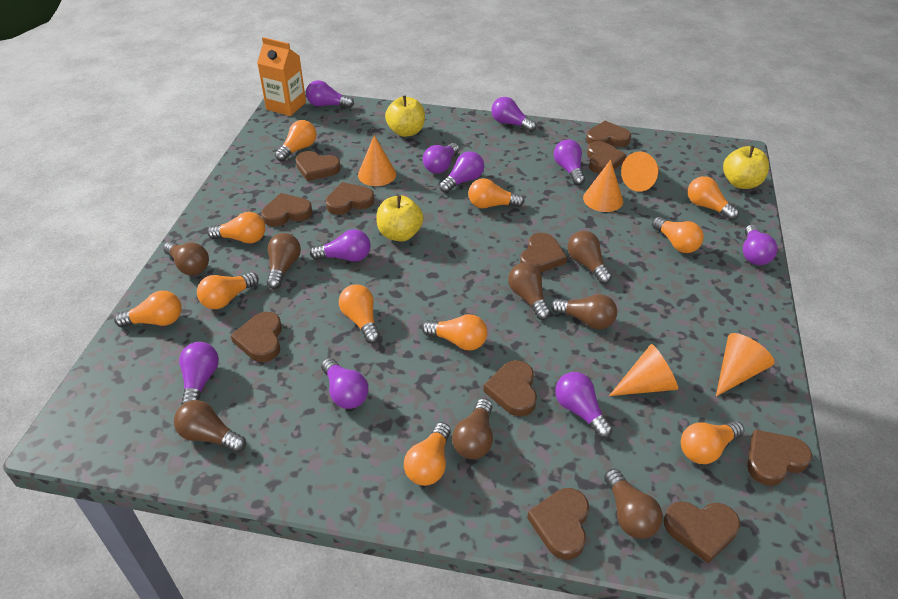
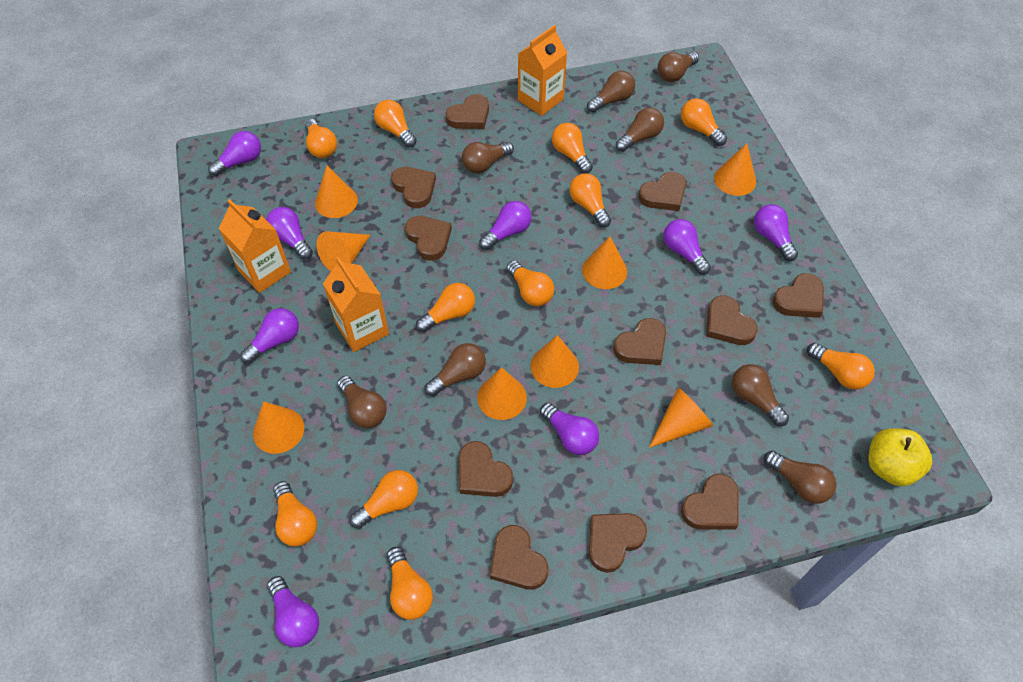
orange carton: [257,37,306,116] = 1 -> [219,199,291,293] [323,257,389,352] [518,25,567,116] = 3
orange cone: [358,135,396,186] [583,160,623,212] [609,344,678,396] [621,152,659,192] [716,333,775,396] = 5 -> [253,401,304,454] [315,166,358,218] [316,231,370,271] [477,367,527,420] [531,335,579,388] [582,237,627,289] [649,388,713,448] [714,143,756,196] = 8
purple light bulb: [179,342,219,405] [306,80,354,108] [310,229,371,262] [321,358,369,409] [423,143,459,174] [439,151,484,193] [491,97,536,132] [554,139,585,185] [555,372,613,438] [743,224,778,265] = 10 -> [208,131,261,176] [240,308,299,364] [266,207,313,260] [267,576,319,647] [479,201,532,250] [540,403,599,455] [664,219,711,275] [754,204,798,261] = 8
yellow apple: [376,195,423,242] [385,95,425,137] [723,146,769,189] = 3 -> [869,428,932,486] = 1

